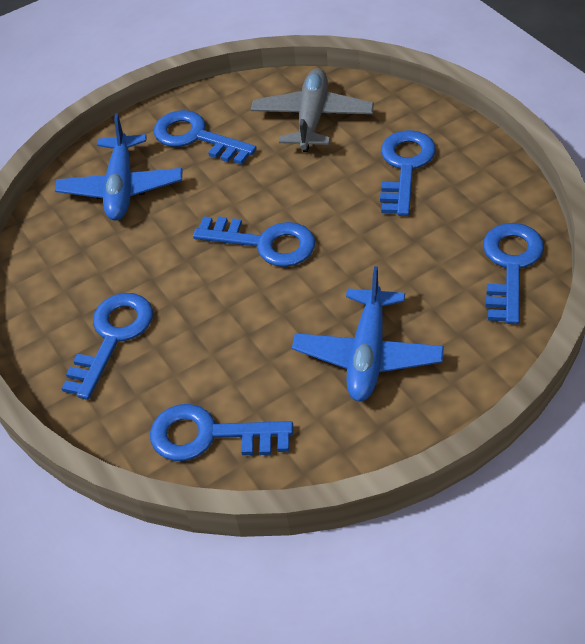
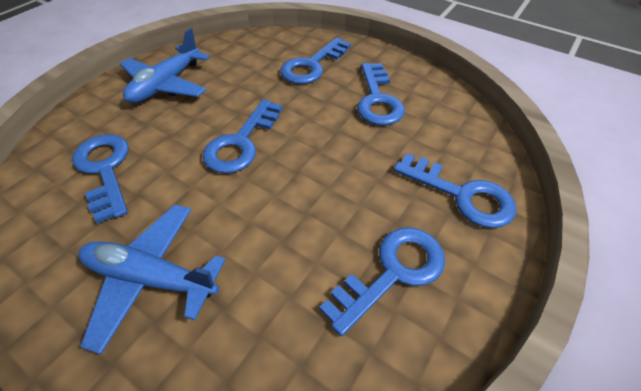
grey plane: [251,68,374,152] = 1 -> none = 0

